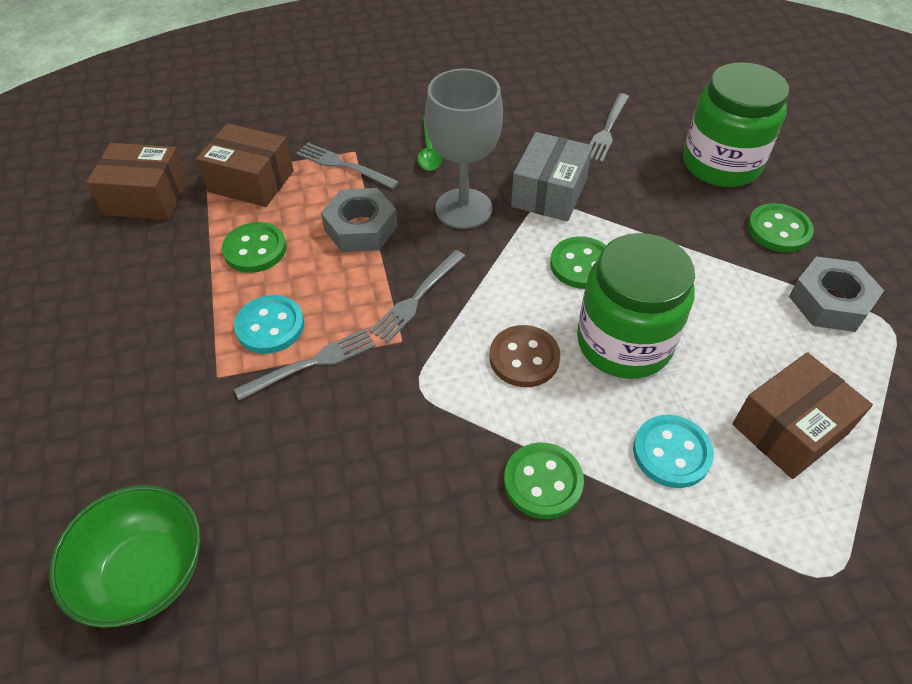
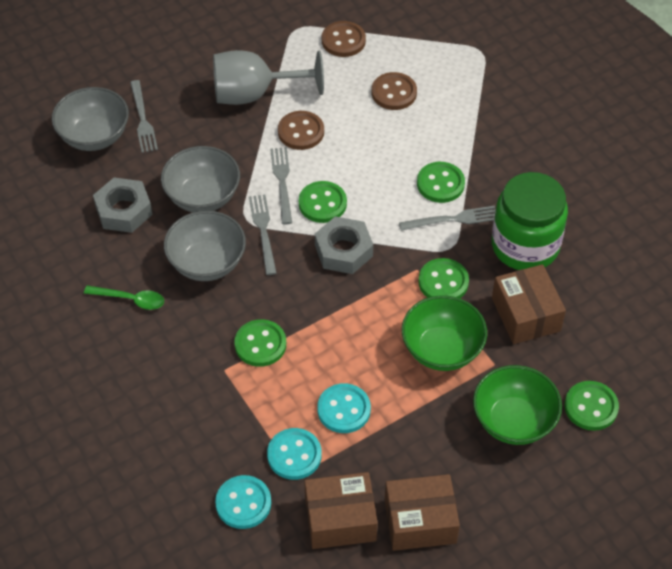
brown button: [490,325,560,387] = 1 -> [278,111,324,150] [322,21,366,57] [372,72,417,110] = 3
green bowl: [49,485,201,628] = 1 -> [402,295,487,371] [473,365,562,445] = 2
green button: [222,222,286,273] [504,442,584,519] [550,236,606,289] [748,203,814,252] = 4 -> [234,319,286,367] [299,181,347,223] [417,162,465,203] [418,258,469,298] [564,381,619,431] = 5
green jar: [577,233,695,379] [683,62,789,187] = 2 -> [492,172,568,270] = 1
grey bowl: none = 0 -> [52,87,129,151] [161,146,240,212] [164,211,246,281] = 3
grey box: [511,132,593,222] = 1 -> none = 0
turquoise button: [234,295,304,354] [633,415,714,488] = 2 -> [215,475,271,529] [267,428,322,480] [317,383,371,433] = 3

